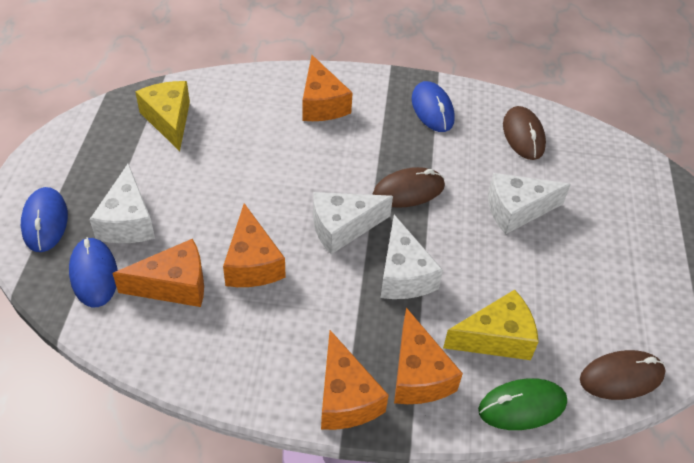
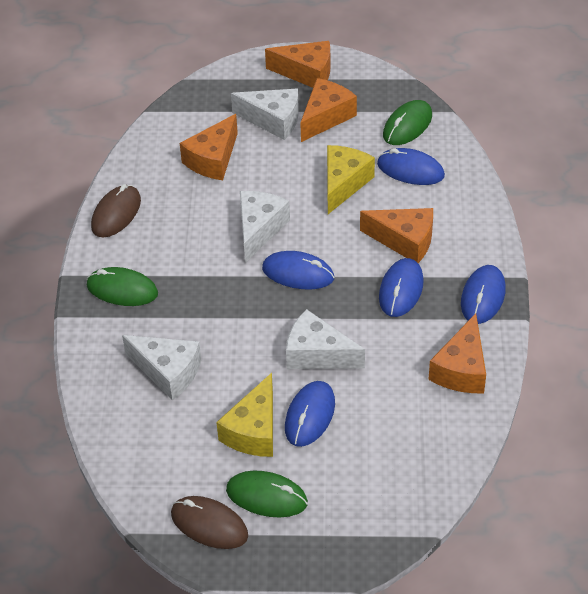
blue mouse: [21,187,68,252] [69,237,118,307] [412,81,455,132] = 3 -> [262,251,334,290] [285,381,335,447] [377,148,445,185] [379,258,424,317] [461,265,506,324] = 5
brown mouse: [373,167,445,208] [503,106,546,160] [580,350,666,400] = 3 -> [91,184,141,237] [171,496,248,549] = 2
green mouse: [478,378,567,430] = 1 -> [87,267,158,306] [226,471,308,518] [383,100,432,145] = 3

